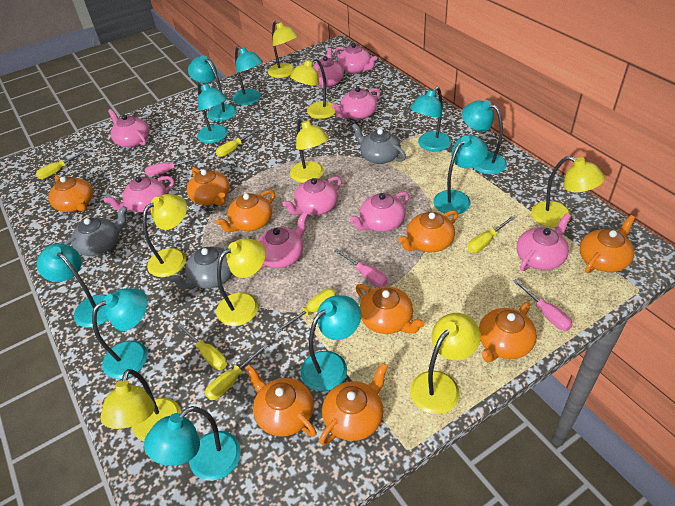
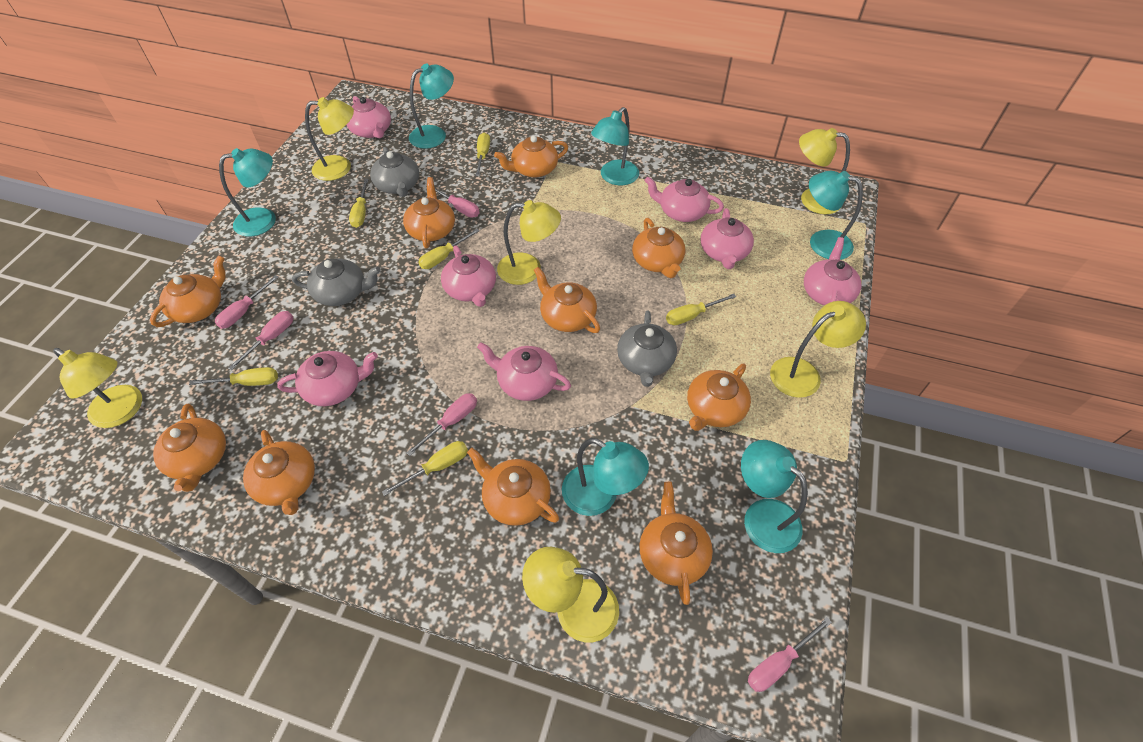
orange teapot: [48,176,93,212] [187,167,230,206] [216,190,275,232] [245,364,317,437] [319,363,388,445] [355,284,425,334] [398,210,458,252] [479,302,537,362] [580,215,635,273] = 9 -> [150,255,226,327] [153,404,226,492] [243,430,315,515] [403,177,455,248] [467,448,559,526] [494,135,568,178] [534,267,600,333] [632,218,686,278] [639,482,713,605] [687,364,751,431] = 10
pink screwdriver: [145,157,201,176] [334,249,388,287] [513,279,573,331] = 3 -> [215,275,279,329] [228,311,293,370] [406,393,477,456] [426,186,480,218] [748,617,832,692] = 5
pink teapot: [104,176,174,213] [108,109,149,147] [258,213,307,270] [282,176,342,215] [313,48,344,89] [332,87,380,120] [335,43,377,74] [350,192,409,232] [517,213,571,271] = 9 -> [277,351,378,406] [347,96,391,138] [441,245,496,307] [477,342,571,401] [644,176,724,222] [700,208,754,269] [804,237,862,305] = 7
turquoise lamp: [37,243,108,328] [92,288,148,379] [144,406,241,481] [188,55,237,121] [197,82,228,143] [233,46,263,105] [301,295,361,391] [410,87,451,152] [433,135,488,215] [462,100,507,174] = 10 -> [219,148,276,237] [409,64,454,149] [562,438,649,516] [591,107,639,185] [741,440,808,553] [809,171,863,260] = 6
yellow lamp: [100,369,181,442] [143,194,187,277] [216,238,266,326] [268,21,298,78] [290,58,335,119] [290,118,329,183] [410,313,481,414] [531,156,605,227] = 8 -> [53,348,142,428] [305,97,354,181] [497,200,561,285] [522,547,619,642] [770,301,866,398] [799,128,850,214] = 6

